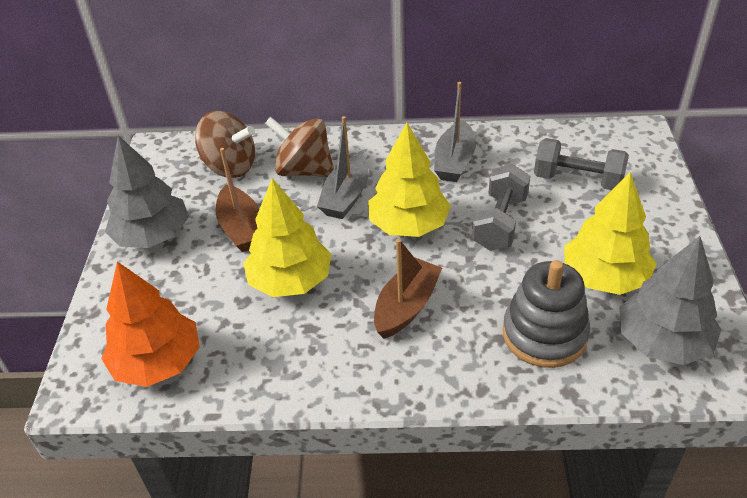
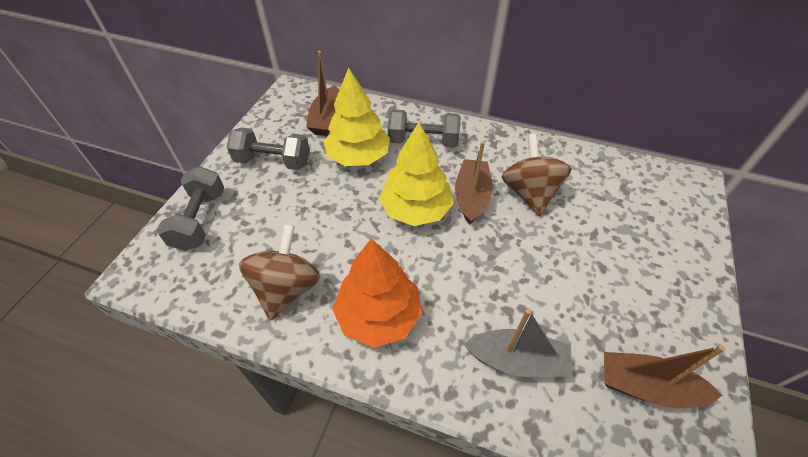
brown boat: [215,148,259,252] [374,239,442,339] = 2 -> [306,51,339,136] [455,141,493,225] [604,345,725,408] = 3
grey boat: [317,116,369,219] [434,82,476,182] = 2 -> [463,309,573,377] = 1
grey dumbbell: [472,164,530,251] [534,138,629,190] = 2 -> [157,166,224,251] [227,127,310,170] [388,110,461,147] = 3
grey stacking toy: [503,260,590,368] = 1 -> none = 0
grey tree: [105,136,189,248] [619,236,721,365] = 2 -> none = 0
yellow tree: [243,178,331,297] [368,123,451,237] [564,172,656,295] = 3 -> [324,67,390,166] [379,122,454,226] = 2

